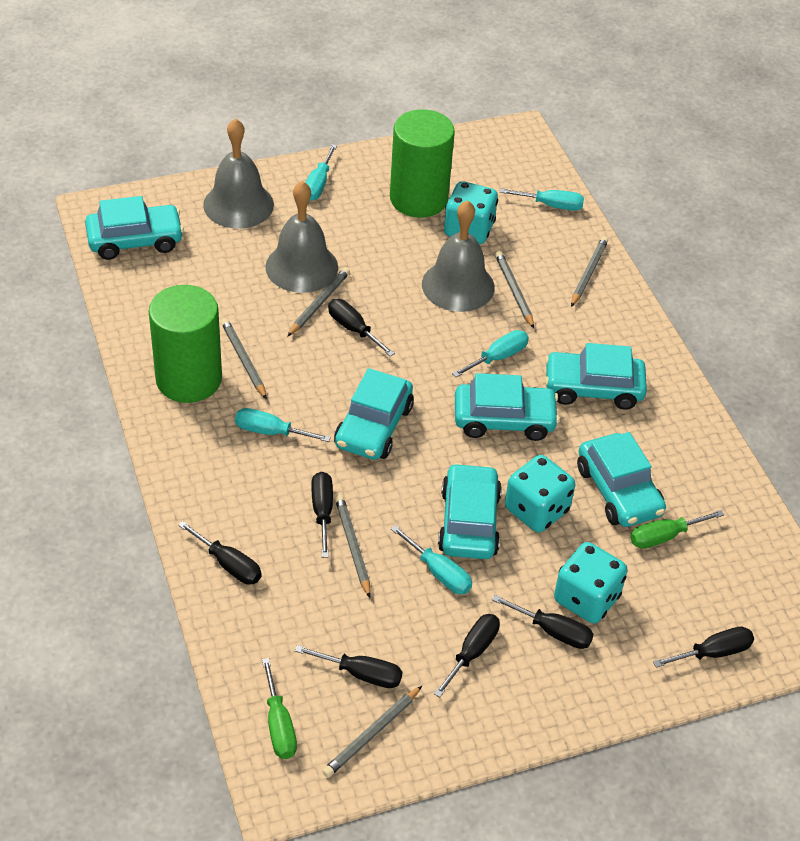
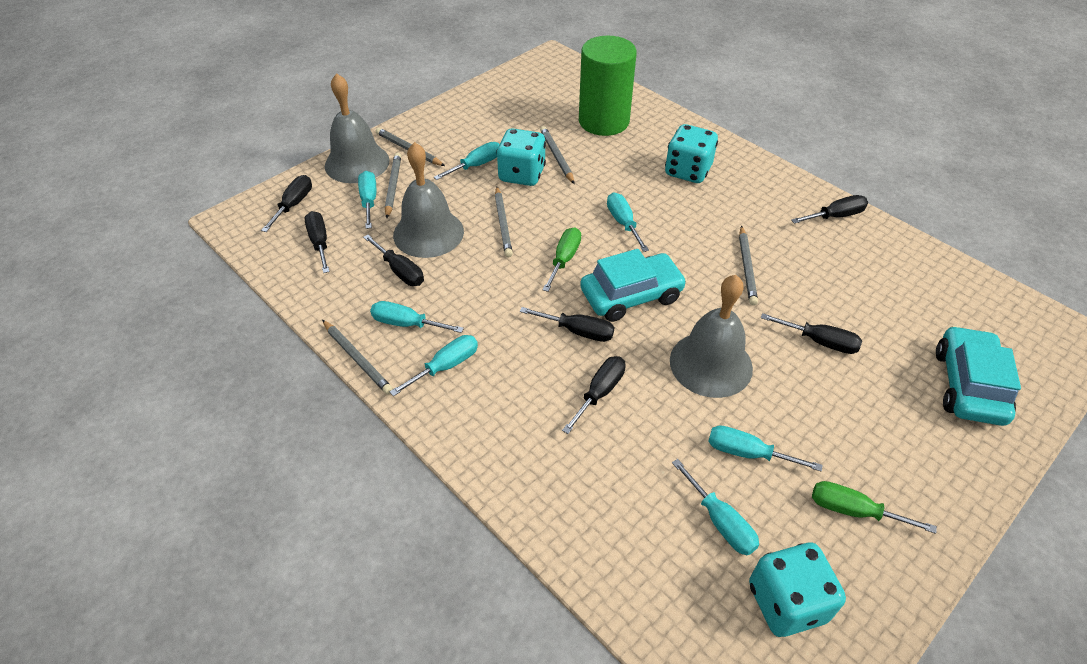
green cylinder: [149,285,222,403] [390,109,455,217] = 2 -> [579,36,637,136] = 1
turquoise car: [85,196,184,260] [334,368,414,460] [438,463,502,559] [455,373,560,441] [545,343,647,410] [577,432,666,527] = 6 -> [580,249,687,322] [936,326,1021,426] = 2
turquoise screwdriver: [235,408,331,442] [305,144,337,201] [391,525,472,594] [452,330,529,377] [499,188,584,211] = 5 -> [358,171,376,229] [370,301,464,333] [390,335,478,397] [434,142,499,180] [607,193,649,252] [672,459,759,555] [708,425,823,471] = 7

